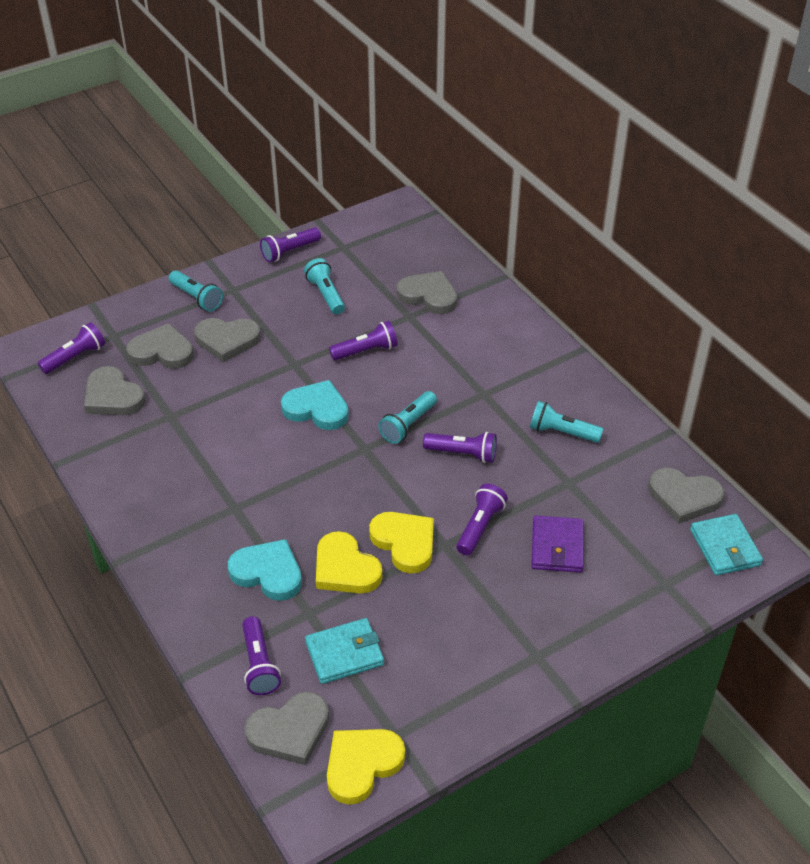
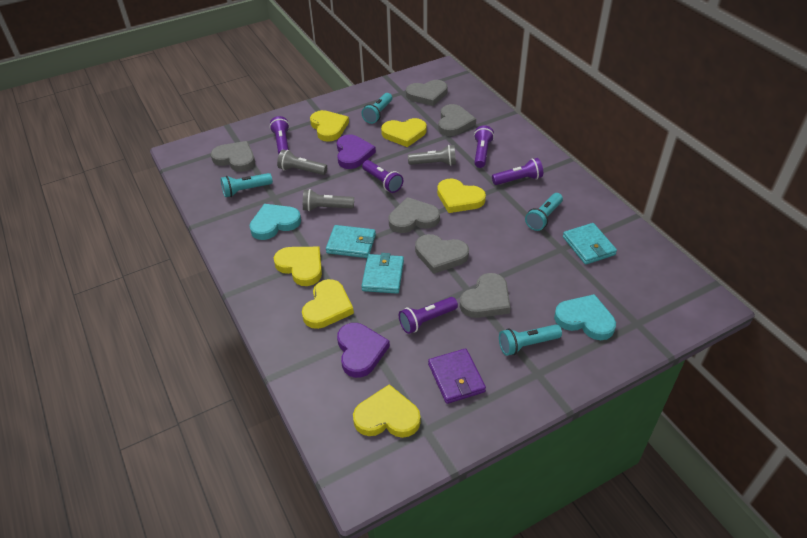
grey flashlight: none = 0 -> [277,149,327,175] [303,189,354,211] [408,145,456,166] = 3
purple flashlight: [38,322,105,374] [242,616,281,695] [260,227,321,262] [329,321,398,361] [423,432,497,463] [457,484,508,555] = 6 -> [270,116,290,154] [362,160,403,193] [399,297,458,334] [474,125,494,168] [492,158,543,185] = 5
purple heart: none = 0 -> [337,134,376,169] [337,323,390,378] = 2
turquoise wallet: [305,618,384,684] [690,514,763,576] = 2 -> [326,225,376,258] [361,253,404,294] [563,223,617,265] = 3
yellow heart: [316,531,382,593] [327,729,405,805] [369,512,434,573] = 3 -> [274,247,322,286] [302,279,354,329] [310,110,349,142] [353,384,421,438] [381,118,427,147] [437,178,486,213] = 6

